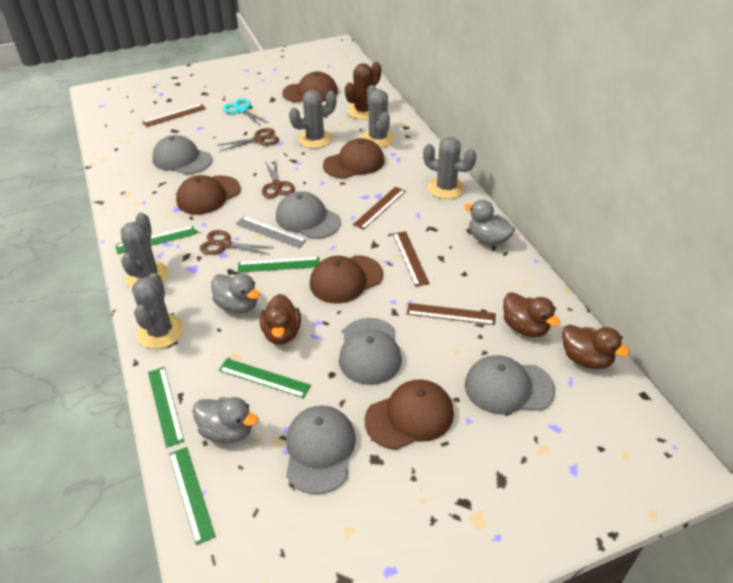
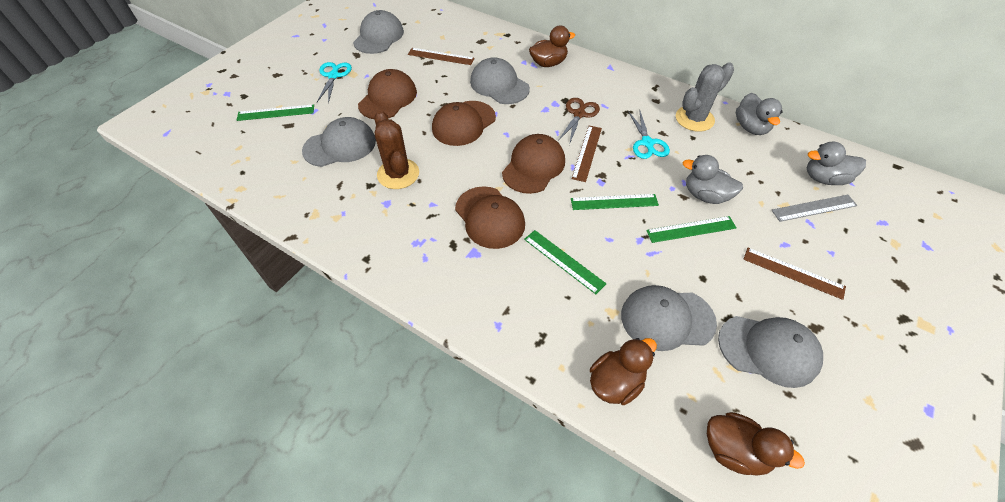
brown cap: [176,175,240,215] [282,72,338,102] [310,255,383,304] [323,138,384,179] [364,379,454,450] = 5 -> [358,69,417,119] [432,101,496,146] [455,186,525,249] [502,134,565,194] = 4
brown ruler: [143,104,206,127] [353,187,406,230] [393,231,430,287] [407,303,496,325] = 4 -> [408,48,475,65] [572,126,602,182] [743,248,846,300] = 3
brown scissors: [200,230,274,255] [217,128,279,151] [262,159,295,198] = 3 -> [558,98,600,145] = 1
green ruler: [115,226,196,254] [148,367,184,448] [169,447,216,545] [219,358,311,398] [238,257,320,273] = 5 -> [237,104,314,121] [524,230,606,294] [571,194,659,210] [646,216,736,243] = 4
grey cactus: [121,212,168,288] [132,273,183,349] [289,90,337,148] [361,85,395,147] [423,137,476,199] = 5 -> [676,62,734,132] = 1
turquoise scissors: [223,99,269,126] = 1 -> [317,62,352,104] [628,109,670,159] = 2

